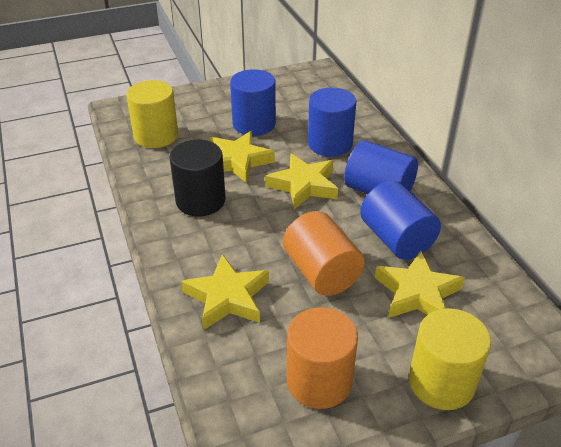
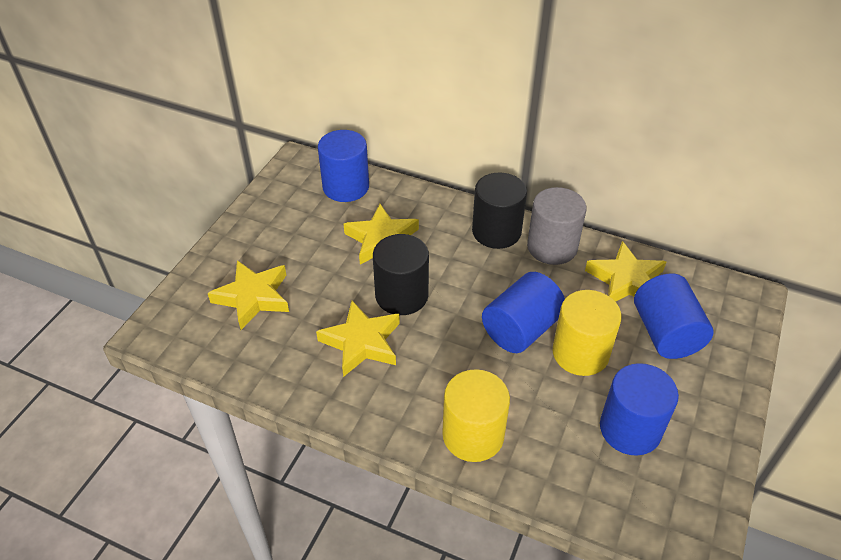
black cylinder: [169,140,226,216] = 1 -> [373,234,429,315] [472,173,527,249] = 2
grey cylinder: none = 0 -> [527,187,586,265] = 1
orange cylinder: [283,211,365,296] [287,307,358,409] = 2 -> none = 0

